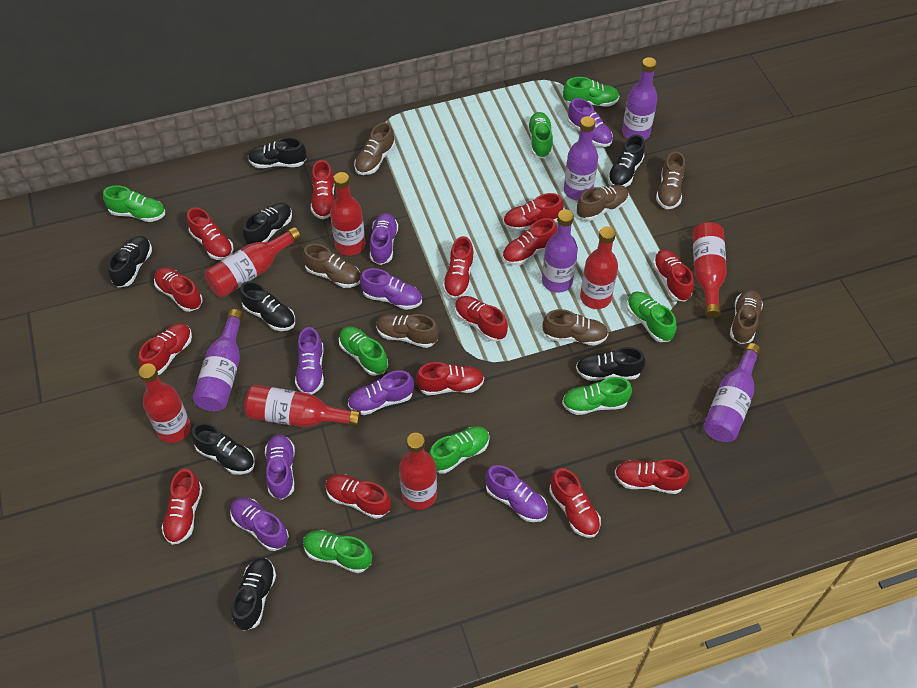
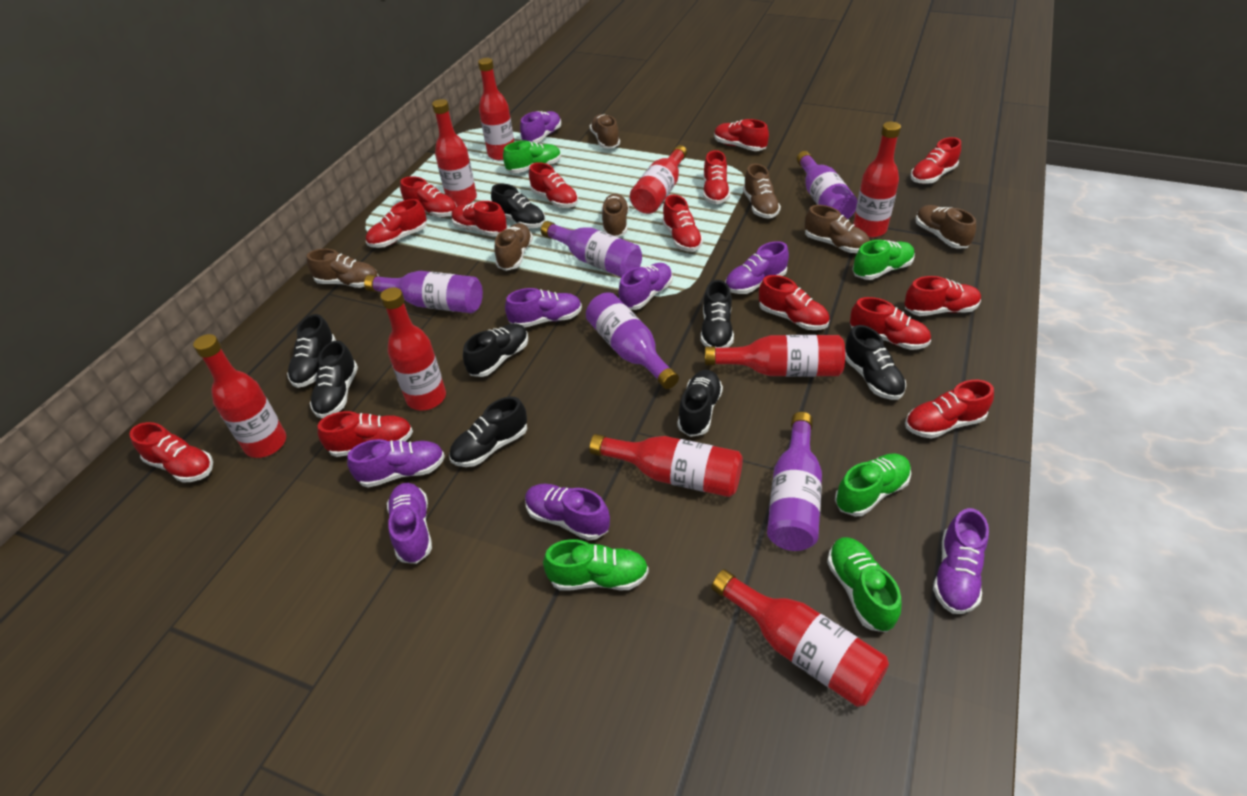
green shoe: [103,185,165,222] [303,530,372,573] [339,326,388,376] [429,426,490,474] [527,112,553,158] [562,377,632,415] [563,77,619,107] [627,292,677,342] = 8 -> [503,141,561,173] [543,539,649,591] [827,537,902,632] [835,453,911,516] [852,240,915,280] = 5
red bottle: [139,364,191,443] [204,227,301,298] [244,385,361,427] [330,172,365,256] [399,433,437,510] [580,226,618,309] [692,222,727,319] = 7 -> [193,334,286,458] [380,287,446,410] [432,99,477,206] [478,58,514,160] [589,434,743,497] [630,145,687,214] [705,335,845,377] [711,569,889,707] [853,121,901,238] = 9

